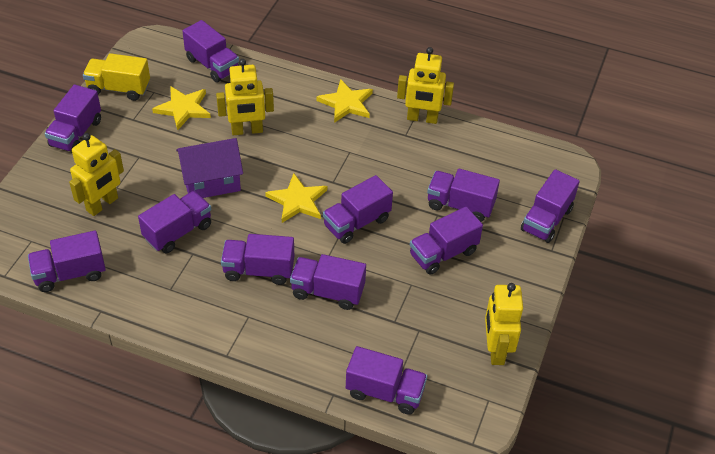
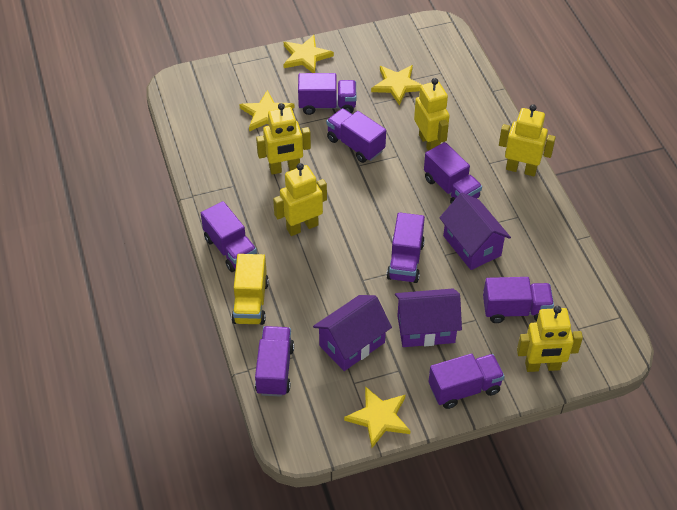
purple house: [176,138,243,198] = 1 -> [313,295,392,371] [395,288,462,347] [439,193,511,270] = 3
purple truck: [28,231,106,292] [45,84,101,152] [138,191,211,253] [182,20,239,82] [221,234,294,285] [290,254,366,310] [323,175,393,244] [346,346,427,415] [410,207,483,275] [427,169,500,222] [521,169,580,243] = 11 -> [201,201,257,272] [255,326,294,397] [298,73,356,115] [326,108,386,163] [386,212,425,283] [424,142,482,203] [428,354,505,409] [483,277,554,323] = 8
yellow robot: [69,133,124,216] [216,59,274,135] [397,47,454,124] [485,283,523,365] = 4 -> [256,103,311,175] [273,163,327,236] [414,78,449,151] [499,104,556,176] [517,306,583,372] = 5
yellow star: [152,86,211,130] [265,173,327,223] [317,79,373,123] = 3 -> [239,90,294,132] [283,35,334,73] [344,386,410,448] [371,65,422,105] = 4

